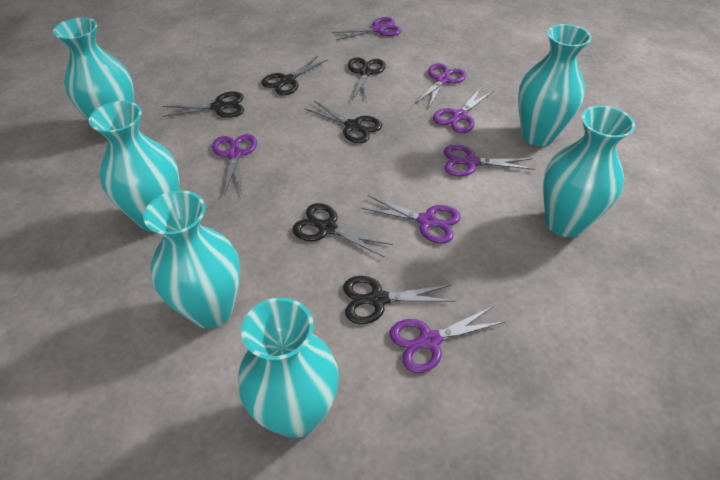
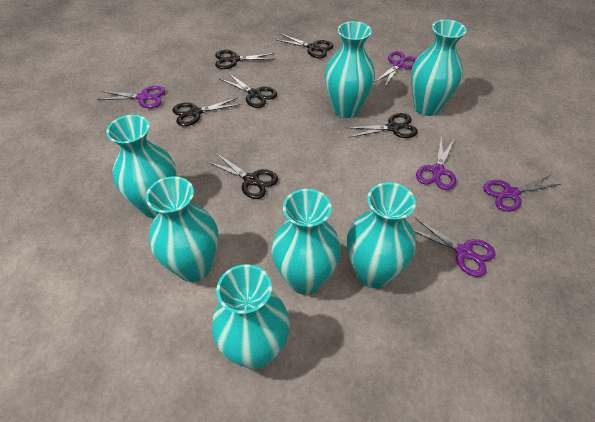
purple scissors: [212,134,257,195] [332,17,402,40] [361,195,461,243] [389,306,505,373] [415,63,466,108] [433,88,494,133] [444,145,534,177] = 7 -> [97,86,165,108] [374,51,417,88] [414,218,496,277] [416,138,456,190] [483,174,561,212] = 5
turquoise vase: [53,18,134,137] [89,101,180,232] [143,190,240,329] [238,297,339,438] [518,24,592,146] [543,105,635,237] = 6 -> [106,115,177,219] [146,176,218,282] [212,264,290,369] [271,189,341,295] [325,21,375,118] [347,182,416,288] [411,19,466,116] = 7

